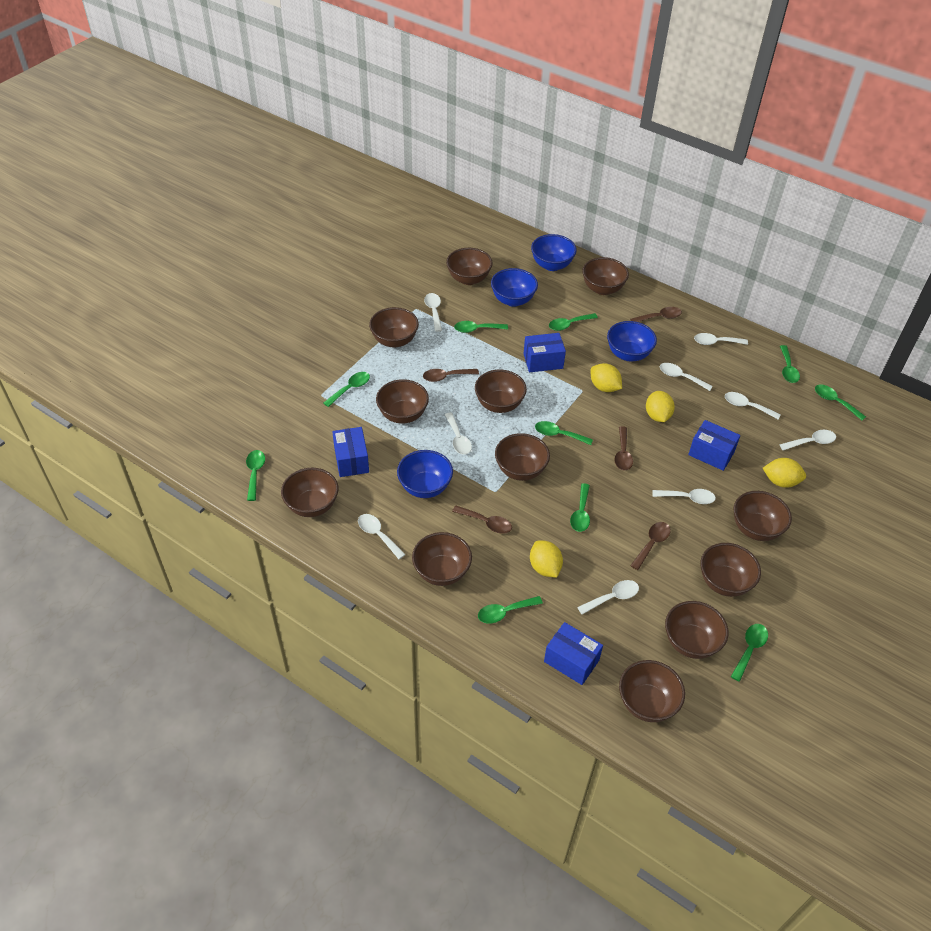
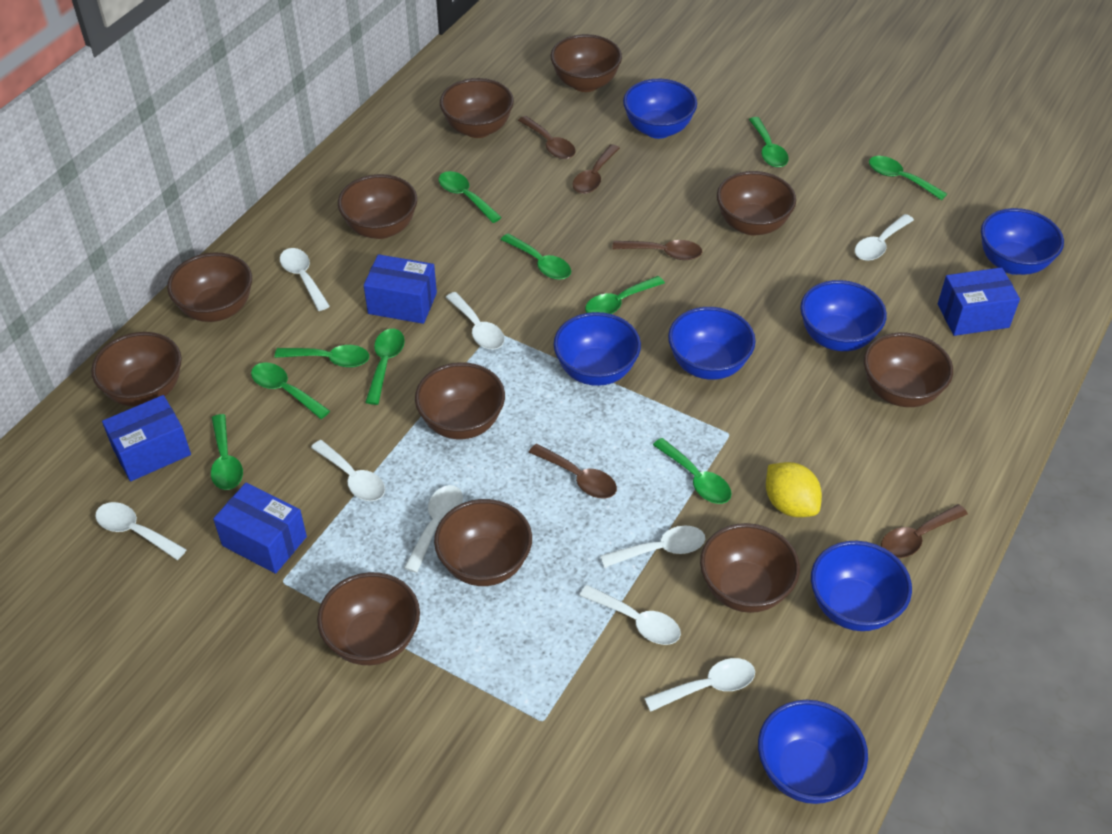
blue bowl: [397,450,453,498] [491,268,538,307] [531,234,577,271] [607,321,657,361] = 4 -> [554,312,641,386] [623,79,697,139] [668,307,756,380] [758,700,868,804] [800,280,887,351] [811,541,912,631] [981,208,1064,275] = 7
brown bowl: [281,468,339,517] [369,307,419,348] [376,379,429,424] [412,532,472,586] [446,248,493,285] [475,370,527,413] [495,433,550,481] [582,257,629,295] [619,660,685,722] [665,601,728,659] [700,543,761,597] [734,491,792,541] = 12 -> [91,332,182,407] [167,252,252,322] [317,572,420,665] [338,174,417,239] [415,362,505,439] [434,499,532,586] [440,78,514,138] [550,34,622,92] [700,523,800,613] [717,171,796,236] [864,333,953,407] = 11
yellow lemon: [530,540,563,578] [591,363,622,392] [646,391,675,422] [763,458,806,488] = 4 -> [766,462,822,517] = 1

